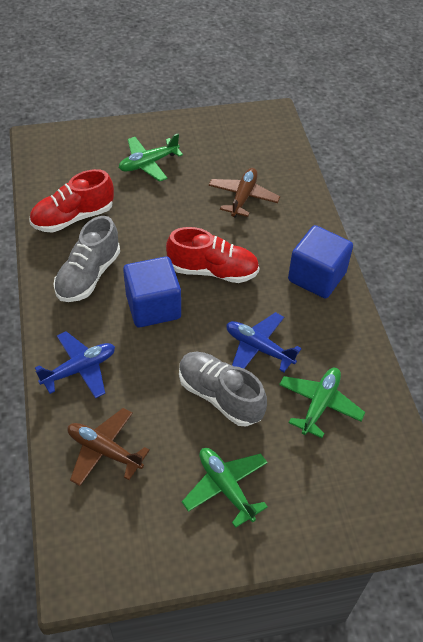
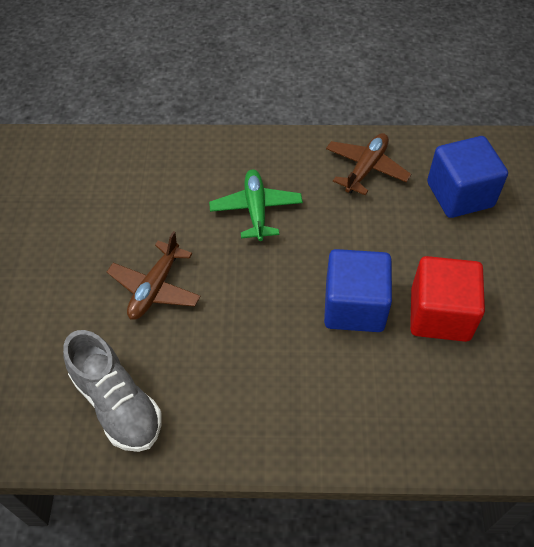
blue plane: [35,331,115,399] [226,312,302,372] = 2 -> none = 0
green plane: [119,134,183,182] [182,448,268,528] [279,368,366,438] = 3 -> [209,169,303,241] = 1
grey shoe: [54,216,120,302] [179,352,267,426] = 2 -> [63,330,162,452] = 1
red cube: none = 0 -> [410,256,485,342] = 1
red shoe: [29,169,114,233] [166,227,259,283] = 2 -> none = 0

